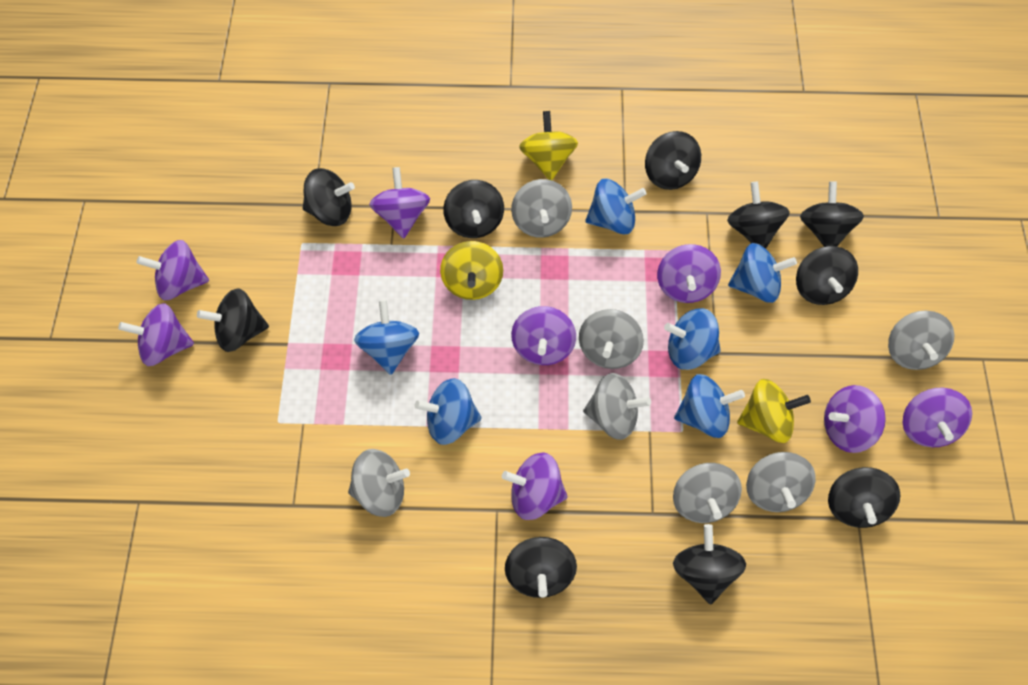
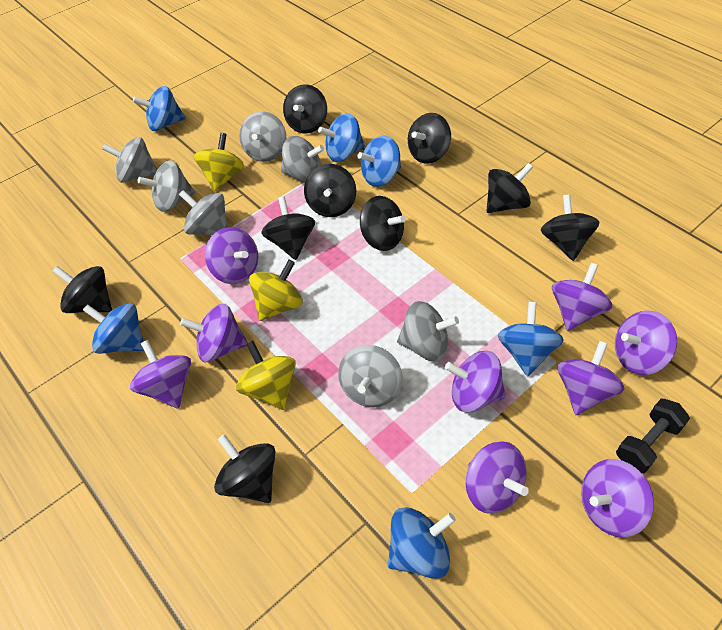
black dumbbell: none = 0 -> [616,399,690,473] = 1
black spinning top: [197,288,269,352] [303,168,355,226] [443,180,504,238] [505,537,577,598] [645,131,701,190] [673,524,746,604] [727,181,790,249] [796,246,858,305] [800,181,864,247] [828,467,901,528] = 10 -> [52,266,112,313] [214,434,275,503] [261,196,315,260] [283,85,327,134] [304,164,356,217] [360,196,406,251] [408,113,451,164] [486,163,533,213] [541,194,600,261] = 9
purple spinning top: [118,303,194,366] [137,240,209,300] [369,167,430,238] [502,453,568,520] [511,306,576,365] [657,244,721,303] [824,385,886,453] [903,388,972,447] = 8 -> [130,340,191,409] [180,304,248,362] [205,227,258,284] [445,351,506,412] [466,441,529,514] [552,263,612,331] [557,341,624,415] [581,459,654,537] [615,310,677,375] = 9

